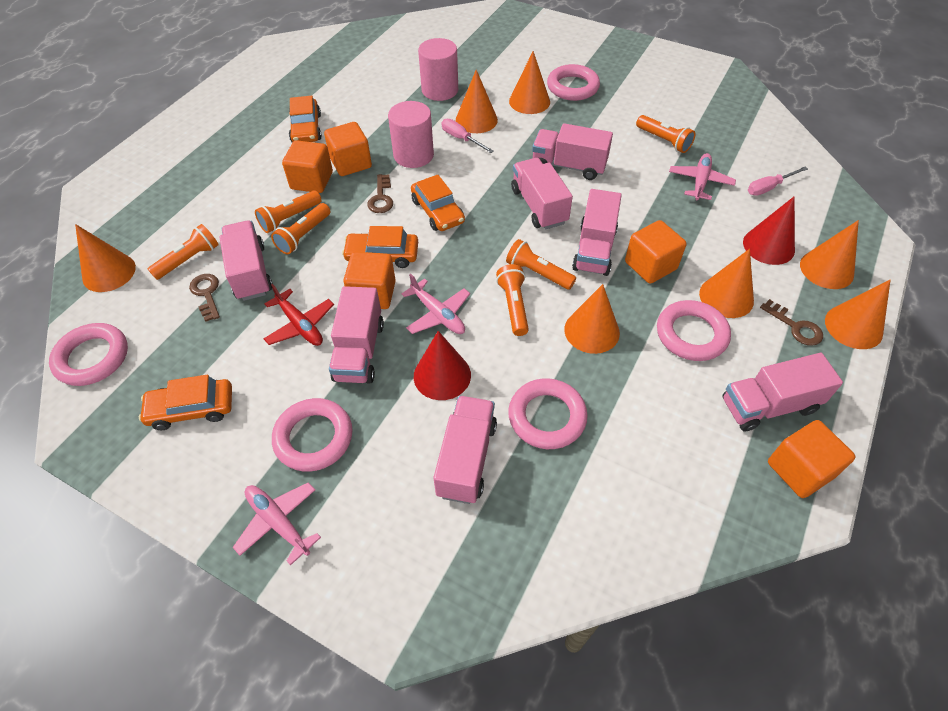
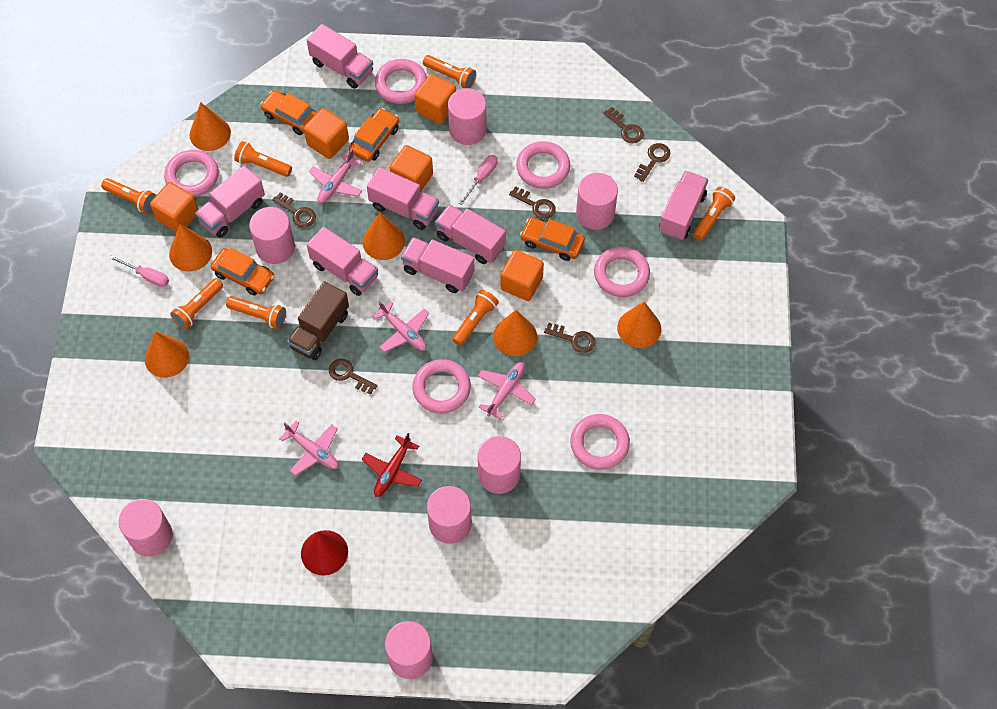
brown key: [189,274,220,322] [367,174,393,213] [760,299,823,346] = 3 -> [272,192,316,227] [329,359,378,395] [509,186,556,219] [544,323,595,353] [604,107,644,143] [634,143,670,182] = 6
brown truck: none = 0 -> [287,281,349,360] = 1
orange cone: [75,224,136,292] [456,70,498,133] [509,51,550,114] [564,284,620,354] [699,249,754,318] [800,220,859,289] [825,280,890,349] = 7 -> [145,331,189,378] [169,224,212,272] [190,102,231,151] [362,213,405,260] [493,310,537,356] [617,302,661,348] = 6
orange flashlight: [148,224,219,280] [255,190,321,233] [271,203,331,254] [496,264,529,336] [506,239,576,290] [636,115,696,153] = 6 -> [101,178,156,213] [170,278,223,329] [226,296,286,329] [234,141,292,177] [423,55,476,88] [452,290,499,346] [693,187,735,241] = 7
pink cylinder: [388,101,434,168] [418,38,458,101] = 2 -> [119,499,173,557] [249,207,295,264] [385,621,433,679] [427,486,472,544] [448,88,487,145] [478,436,521,494] [576,173,618,230] = 7
pink plane: [233,482,321,565] [402,274,470,334] [669,153,736,200] = 3 -> [279,421,339,476] [309,149,362,203] [373,301,429,352] [478,362,536,419] = 4
pink ring: [49,323,128,386] [272,398,353,472] [508,378,588,449] [547,64,600,101] [657,300,731,361] = 5 -> [164,150,219,197] [375,59,427,104] [412,359,471,413] [516,141,570,189] [570,414,630,470] [594,247,650,297] = 6
red cone: [414,331,471,400] [743,196,795,265] = 2 -> [301,530,348,576] = 1

